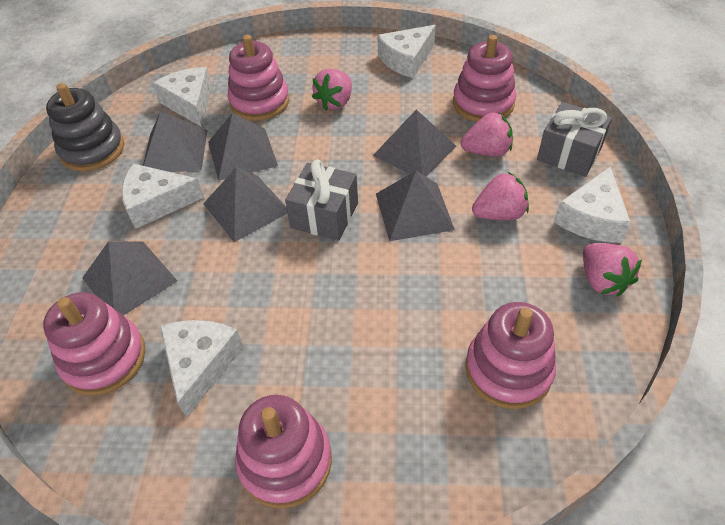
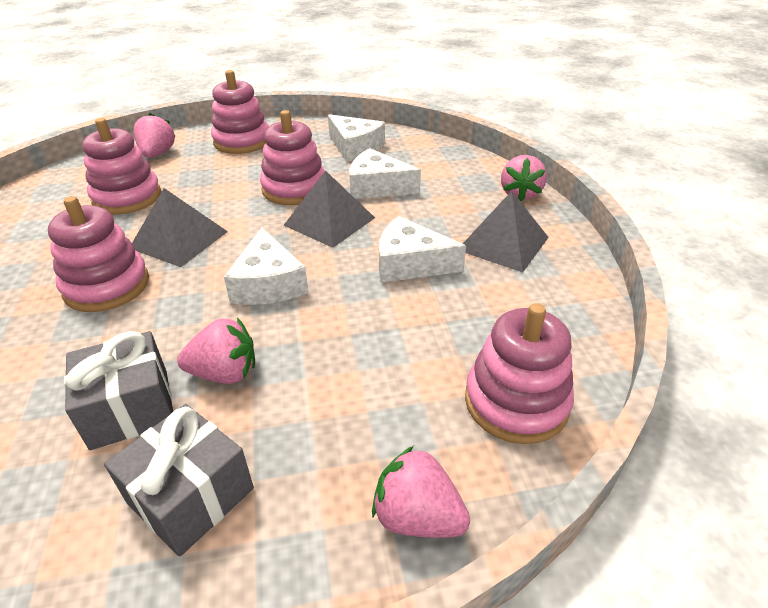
grey pyramid: [82,241,177,316] [143,111,207,172] [203,168,287,242] [208,113,278,181] [373,109,456,176] [376,171,455,241] = 6 -> [132,188,228,267] [284,170,375,248] [463,191,549,273] = 3
grey stacking toy: [46,83,124,172] = 1 -> none = 0
white cheese: [122,164,204,229] [152,67,212,127] [160,320,243,418] [378,25,436,78] [554,166,631,243] = 5 -> [224,228,309,305] [328,114,385,162] [349,148,421,199] [379,216,466,283] = 4

